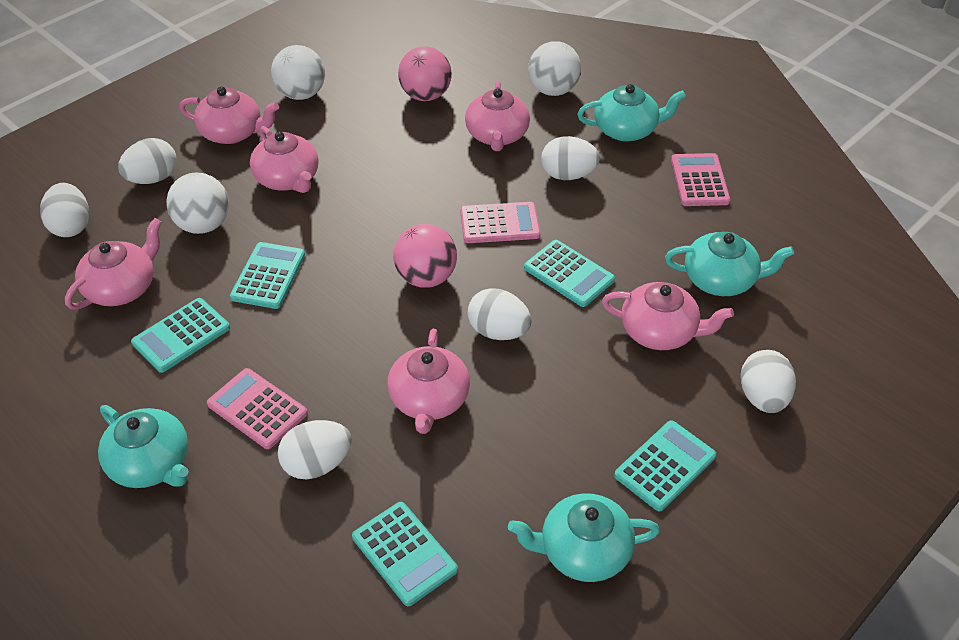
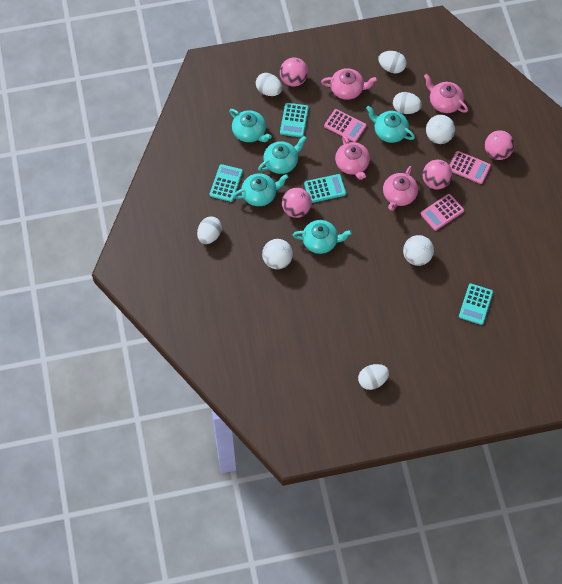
pink ball: [393,224,457,288] [398,47,452,101] = 2 -> [280,58,308,87] [282,188,312,218] [422,160,452,189] [485,131,515,160] = 4
pink teapot: [65,218,162,309] [179,87,279,144] [250,126,319,193] [388,329,470,434] [465,81,530,151] [602,282,734,350] = 6 -> [321,68,378,100] [335,135,370,180] [383,166,418,211] [424,74,468,113] = 4
turquoise calculator: [131,298,230,373] [230,242,305,309] [352,502,458,606] [524,240,615,307] [614,420,716,511] = 5 -> [210,164,243,202] [280,103,309,138] [304,174,346,203] [459,283,493,325] = 4
turquoise teapot: [98,405,189,488] [508,493,660,582] [577,84,686,142] [665,232,794,296] = 4 -> [229,109,272,142] [233,173,288,206] [258,136,307,174] [293,220,352,254] [366,106,415,143] = 5
white egg: [40,183,89,237] [118,138,177,184] [278,420,352,479] [468,288,531,340] [541,136,600,180] [740,350,796,413] = 6 -> [197,216,222,244] [256,73,282,96] [358,364,389,390] [378,51,407,73] [393,92,422,114] = 5

